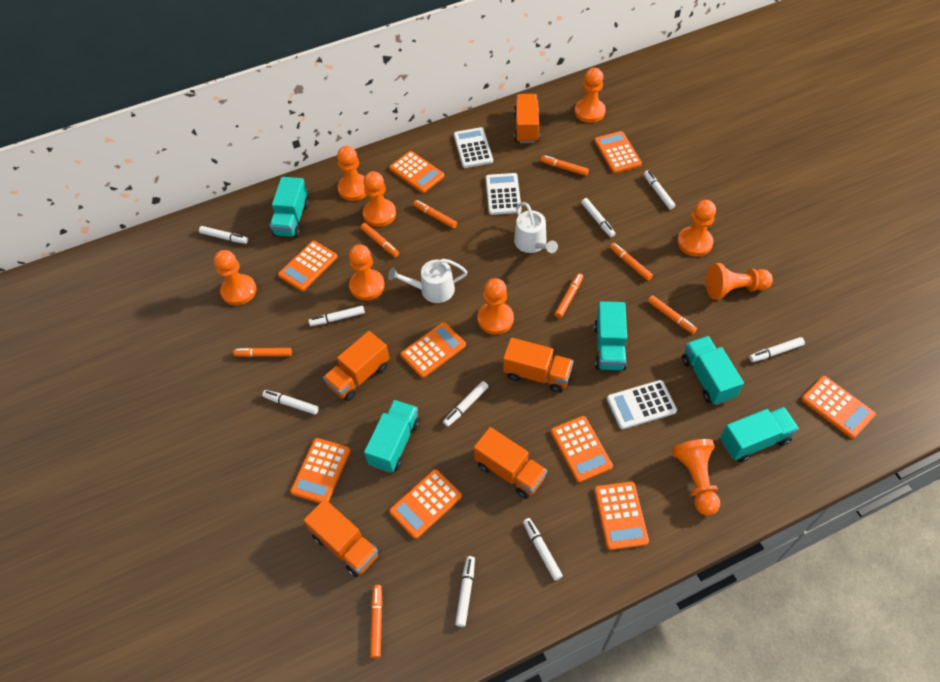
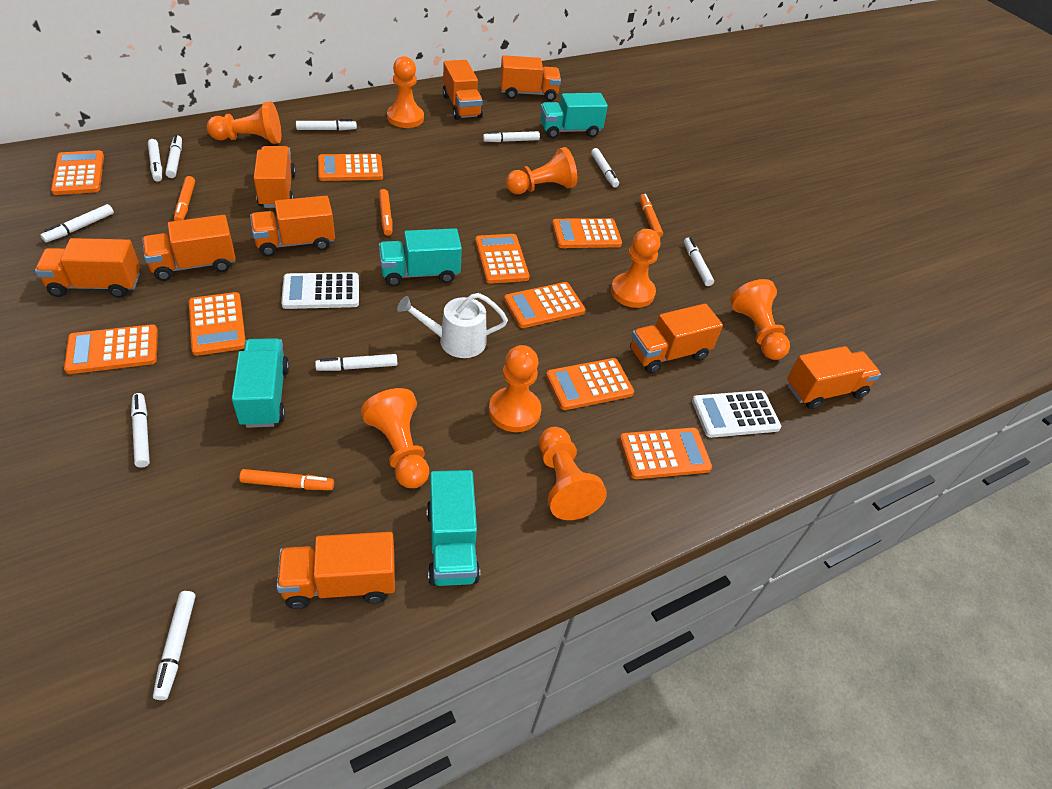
orange marker: [233,348,292,357] [361,223,399,257] [370,585,383,658] [413,200,457,229] [540,155,589,176] [555,273,583,318] [610,243,653,281] [648,295,697,334] = 8 -> [174,176,195,221] [239,469,334,490] [379,189,392,236] [639,194,663,238] = 4
orange pawn: [214,250,257,305] [337,146,367,201] [349,245,385,300] [363,171,396,227] [478,278,514,335] [575,68,606,123] [672,439,720,516] [677,200,716,256] [706,263,773,300] = 9 -> [207,101,281,144] [361,388,429,488] [387,56,424,128] [489,345,541,432] [506,147,577,194] [539,427,607,520] [611,229,660,308] [730,279,790,360] = 8
orange truck: [304,499,379,577] [323,331,390,401] [474,427,547,499] [503,338,574,393] [514,94,540,143] = 5 -> [35,238,140,298] [142,215,236,281] [250,196,335,256] [254,146,296,208] [277,532,395,609] [442,60,483,120] [500,55,561,101] [630,303,723,374] [787,346,881,409] = 9
turquoise truck: [270,177,309,238] [364,400,420,473] [594,301,627,370] [682,336,744,405] [720,407,799,462] = 5 -> [232,338,289,428] [379,228,462,286] [427,470,480,586] [540,93,608,138] = 4
white calculator: [454,127,493,168] [486,173,522,215] [607,380,677,429] = 3 -> [281,272,359,309] [692,390,781,438] = 2
white marker: [199,226,248,244] [262,390,319,414] [309,306,365,326] [443,381,489,427] [455,556,475,627] [523,518,563,581] [581,198,615,237] [644,170,675,210] [749,337,805,362] = 9 -> [41,204,114,242] [131,393,150,468] [148,139,162,182] [153,591,196,700] [165,135,182,178] [296,119,357,130] [315,354,397,371] [483,131,540,142] [591,148,619,188] [684,237,714,286] = 10
white watering can: [388,259,467,303] [514,202,558,253] = 2 -> [397,293,508,358] = 1

